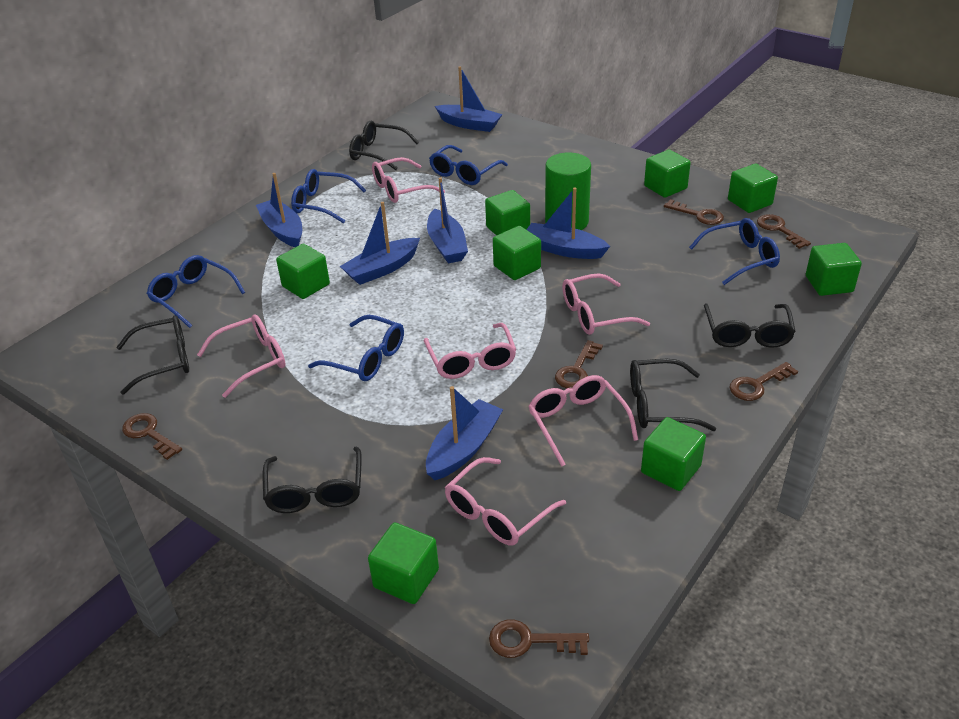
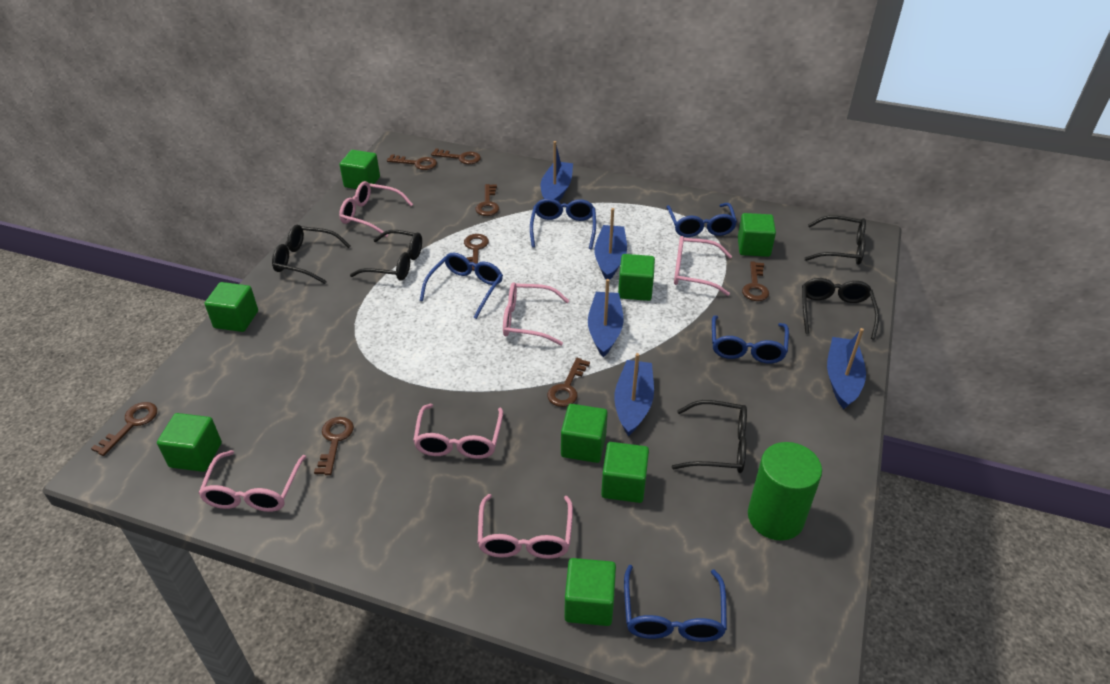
blue boat: [256,173,302,247] [340,202,420,285] [426,386,503,480] [427,177,468,263] [435,66,503,132] [526,187,610,259] = 6 -> [541,141,573,202] [588,279,623,357] [594,208,627,280] [614,353,654,436] [827,328,866,409] = 5
brown key: [122,413,182,460] [489,619,589,658] [555,340,603,388] [664,199,724,225] [730,362,798,401] [757,214,811,249] = 6 -> [91,402,157,456] [314,417,354,475] [387,154,437,170] [431,148,481,164] [464,234,489,271] [476,184,499,216] [547,358,590,407] [742,261,769,301] = 8

